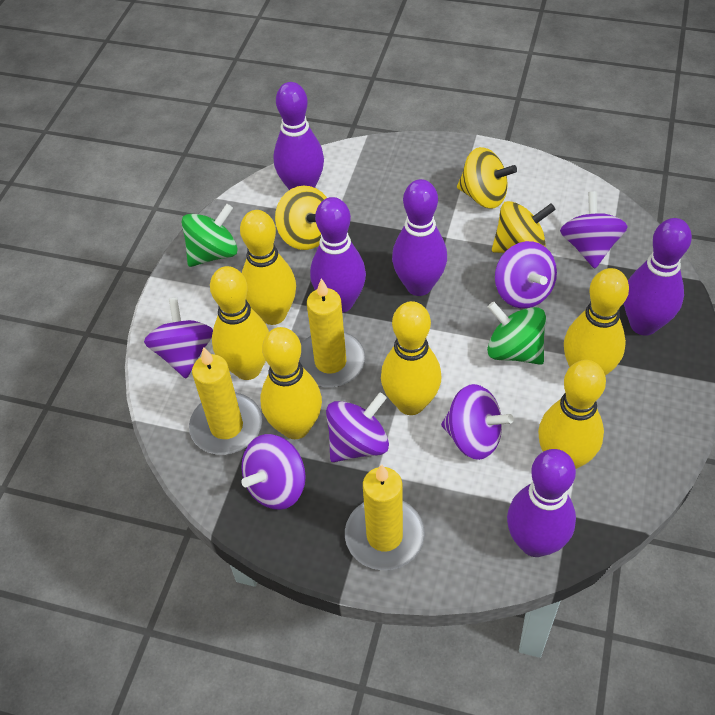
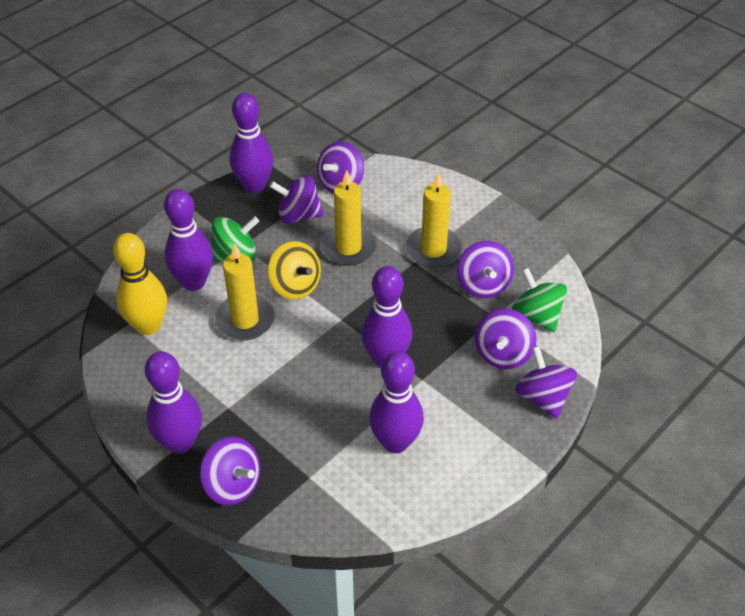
yellow bowling pin: [210,266,269,380] [240,210,296,325] [260,327,322,439] [381,301,442,415] [538,360,606,469] [564,268,629,376] = 6 -> [113,233,167,335] = 1
yellow spinning top: [275,186,327,250] [457,147,517,209] [492,201,556,253] = 3 -> [268,241,321,300] = 1

